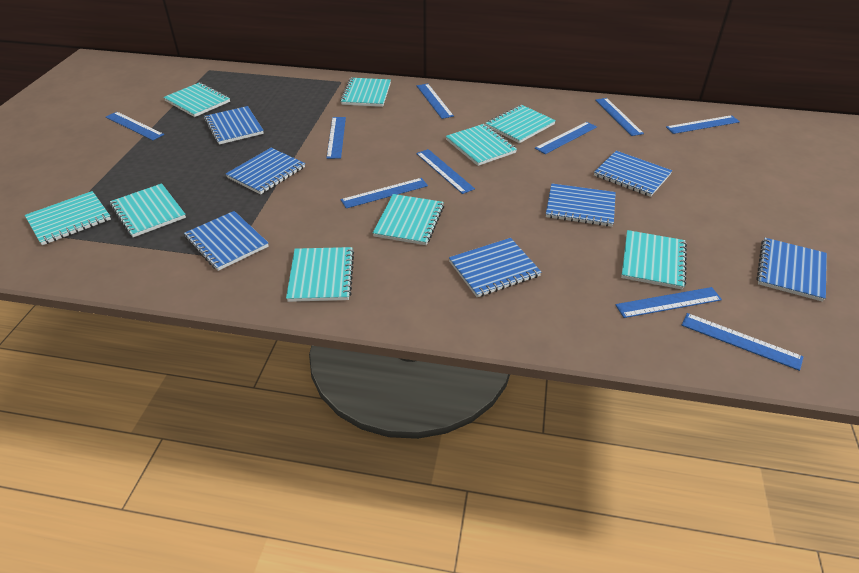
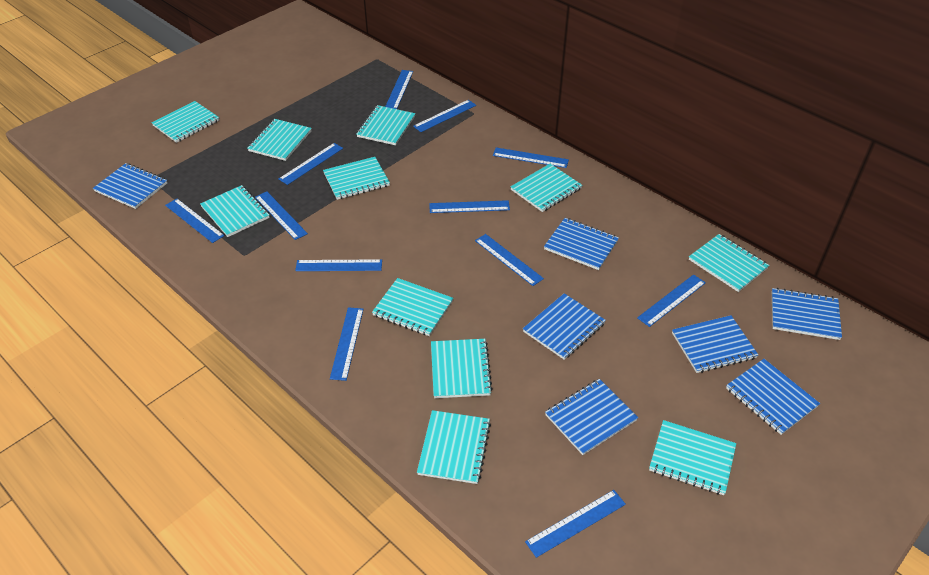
blue ruler: [106,112,164,140] [326,117,346,159] [341,178,428,208] [416,149,475,194] [417,84,454,119] [535,122,597,154] [595,98,644,136] [616,287,722,318] [666,115,740,134] [682,313,803,371] = 10 -> [165,199,224,243] [255,192,308,240] [279,143,343,185] [295,259,382,271] [330,307,364,381] [385,70,413,109] [413,100,476,132] [429,200,510,213] [475,234,544,286] [493,148,569,168] [525,490,626,558] [637,274,706,327] = 12
turquoise notebook: [25,191,111,245] [110,183,186,237] [163,82,230,117] [286,247,354,302] [340,78,391,107] [373,194,444,245] [446,124,517,166] [485,105,556,143] [621,230,687,290] = 9 -> [152,101,219,143] [200,185,270,237] [247,119,312,161] [323,157,390,200] [357,105,415,145] [372,278,453,336] [417,410,491,484] [431,339,493,398] [510,164,582,212] [649,420,736,495] [689,234,769,292] = 11

